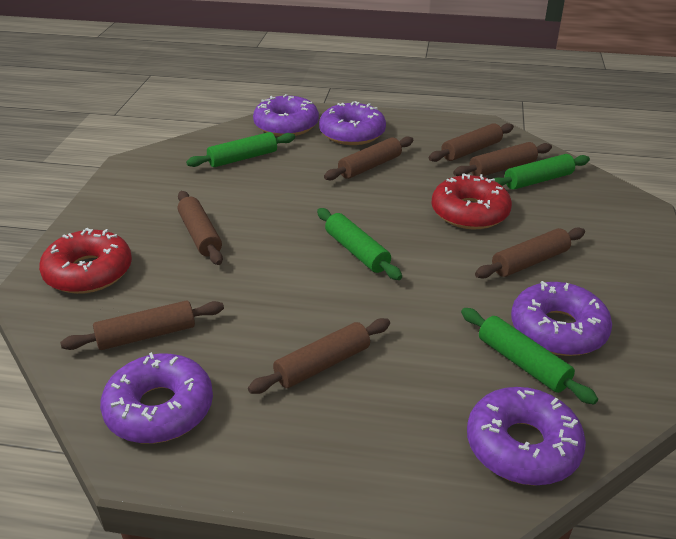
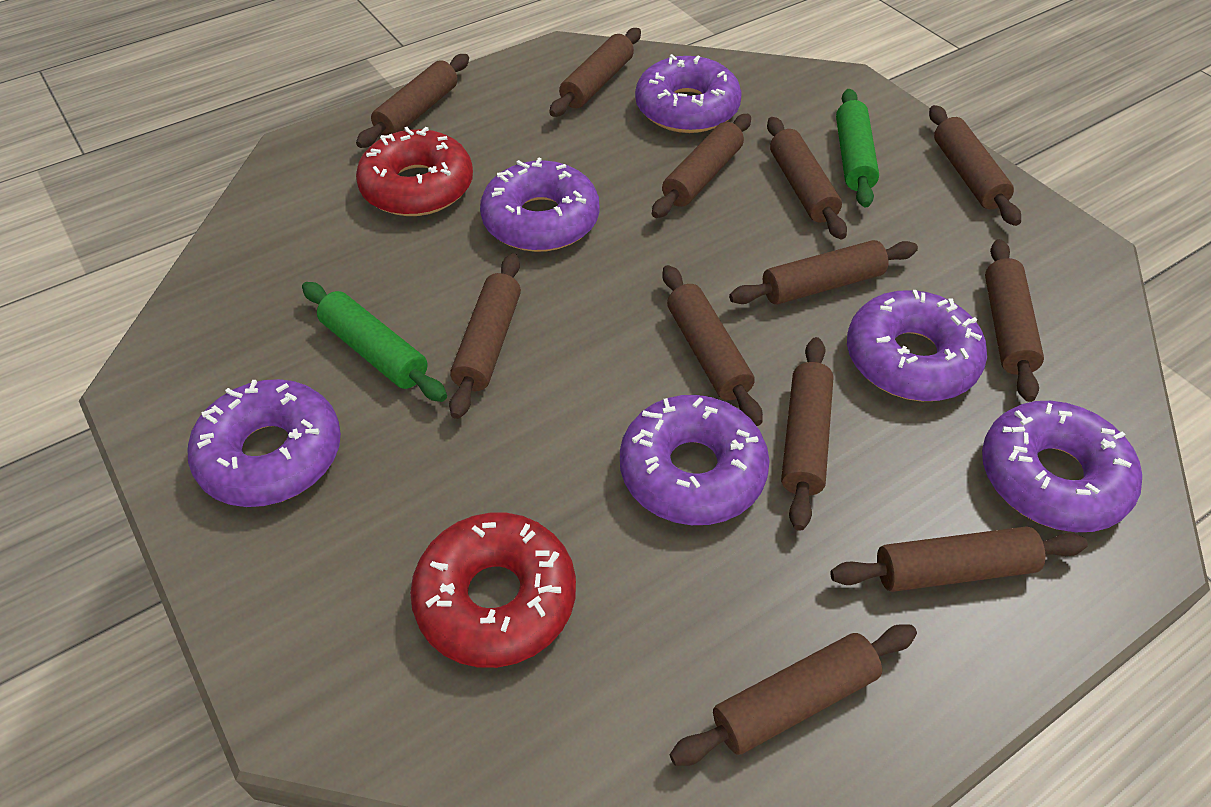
brown rolling pin: [60,301,224,350] [178,191,223,265] [248,318,390,394] [324,136,413,180] [429,123,514,162] [453,142,552,176] [475,227,585,278] = 7 -> [356,54,469,148] [449,254,521,419] [549,28,641,117] [652,114,751,218] [662,265,763,426] [670,624,917,766] [729,240,918,305] [767,117,847,239] [781,337,834,531] [830,526,1088,592] [929,105,1021,226] [985,239,1044,402] = 12
green rolling pin: [186,132,295,167] [317,208,402,280] [461,308,598,405] [494,154,590,190] = 4 -> [302,282,447,402] [836,89,879,208] = 2
purple donut: [100,352,213,444] [253,94,319,137] [319,101,386,145] [467,387,586,485] [511,281,612,356] = 5 -> [188,379,341,507] [480,158,599,252] [620,395,770,525] [635,54,742,133] [847,290,987,401] [982,401,1142,532] = 6

